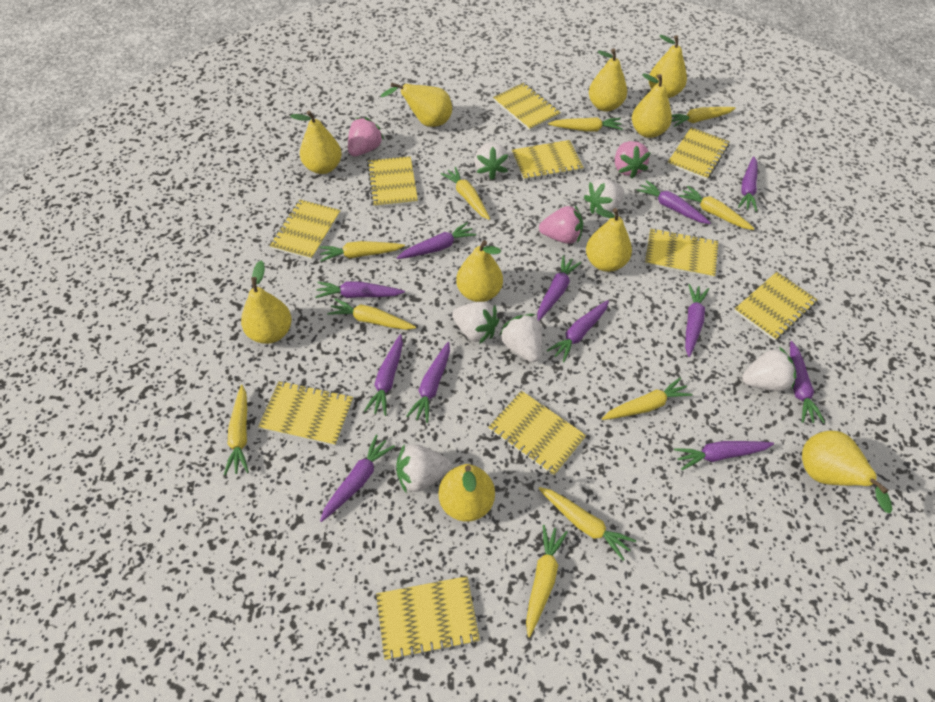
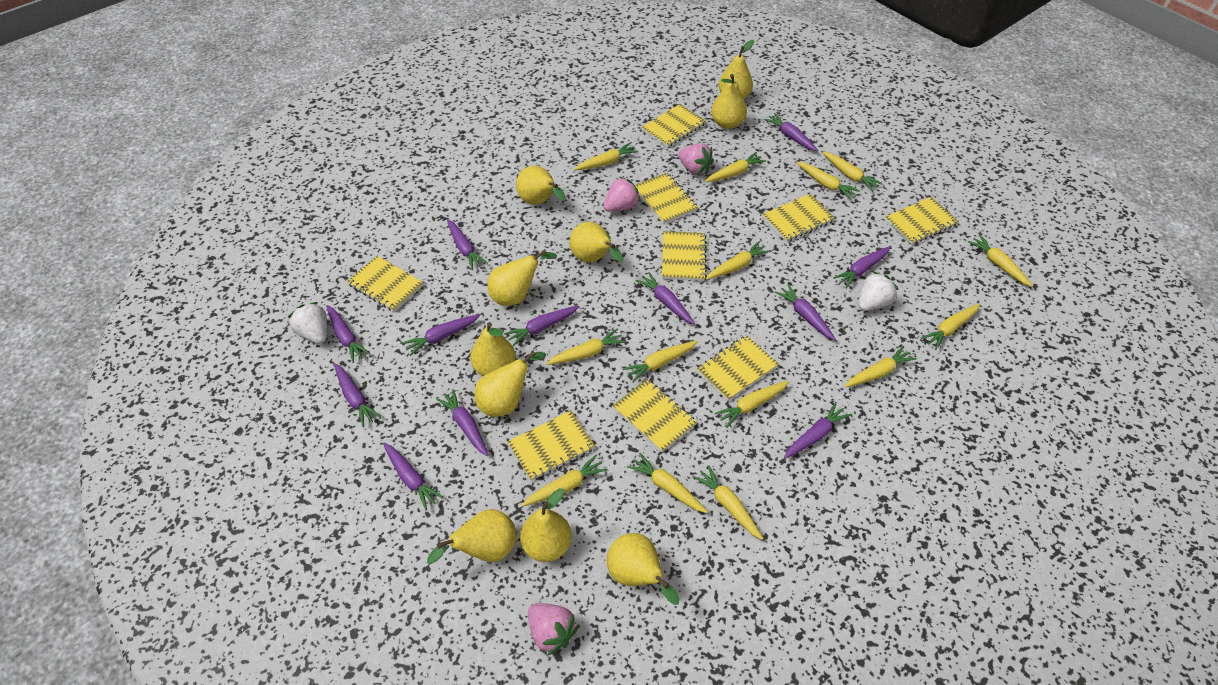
white strawberry: [396,444,451,493] [452,302,499,344] [474,142,509,180] [500,314,542,362] [584,179,624,214] [742,347,797,391] = 6 -> [288,302,327,344] [858,271,898,311] = 2
yellow carrot: [224,385,249,475] [319,241,405,262] [327,298,416,330] [440,167,490,220] [526,525,568,637] [539,487,636,560] [548,117,623,131] [602,377,693,420] [671,107,736,127] [678,186,755,230] = 10 -> [521,454,607,507] [546,329,626,365] [574,142,638,171] [623,341,698,383] [627,453,708,513] [693,465,763,540] [705,152,766,183] [706,241,771,280] [715,381,789,428] [796,162,860,200] [822,152,883,192] [844,346,917,388] [921,304,980,350] [968,235,1033,287] = 14
yellow notebook: [258,381,353,446] [269,200,340,260] [367,156,418,208] [376,576,480,661] [488,391,586,476] [493,83,561,131] [512,140,584,181] [645,228,718,278] [667,127,730,180] [734,272,818,341] = 10 -> [347,256,424,312] [507,410,595,481] [613,379,697,452] [635,173,698,224] [642,104,706,147] [662,231,707,281] [697,335,778,401] [763,194,835,242] [885,197,959,245] = 9

